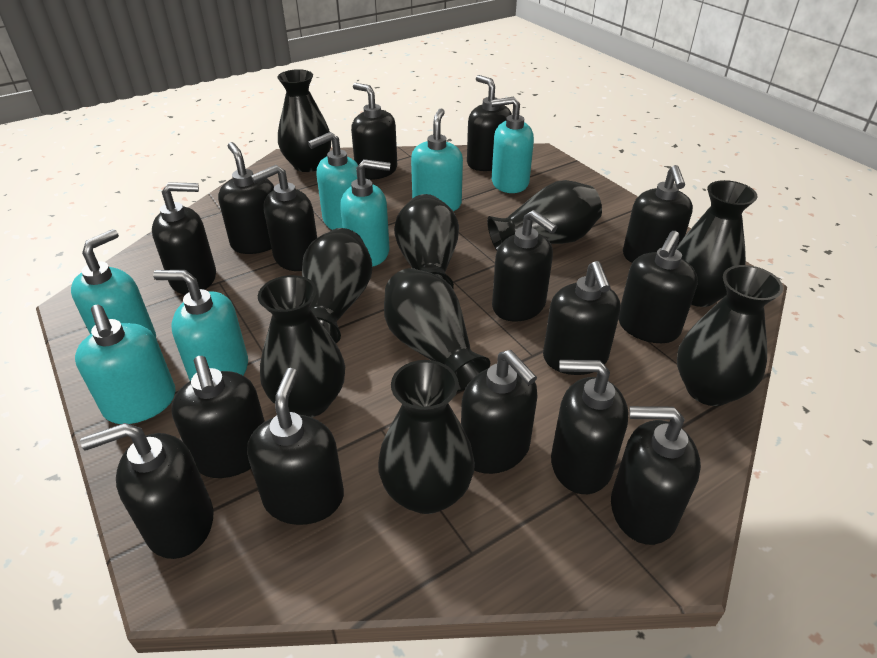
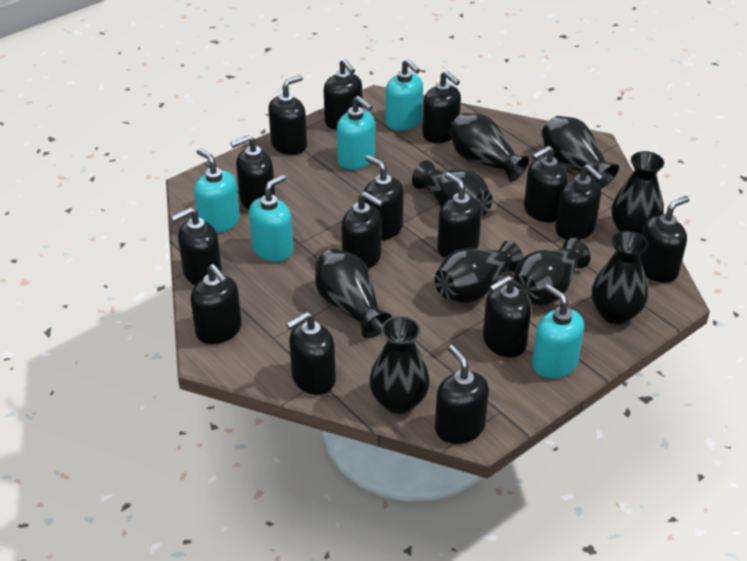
turquoise soap dispenser: [71,229,156,338] [75,305,176,424] [153,270,248,381] [308,132,358,230] [340,159,390,267] [411,108,463,211] [491,97,534,193] = 7 -> [194,148,240,233] [249,175,293,262] [337,96,375,170] [385,59,423,131] [532,284,584,379] = 5

